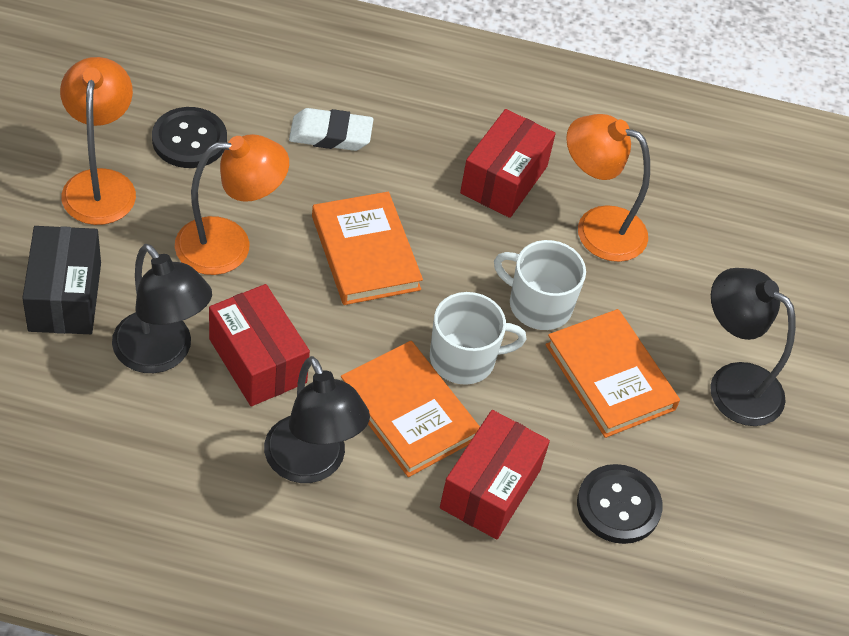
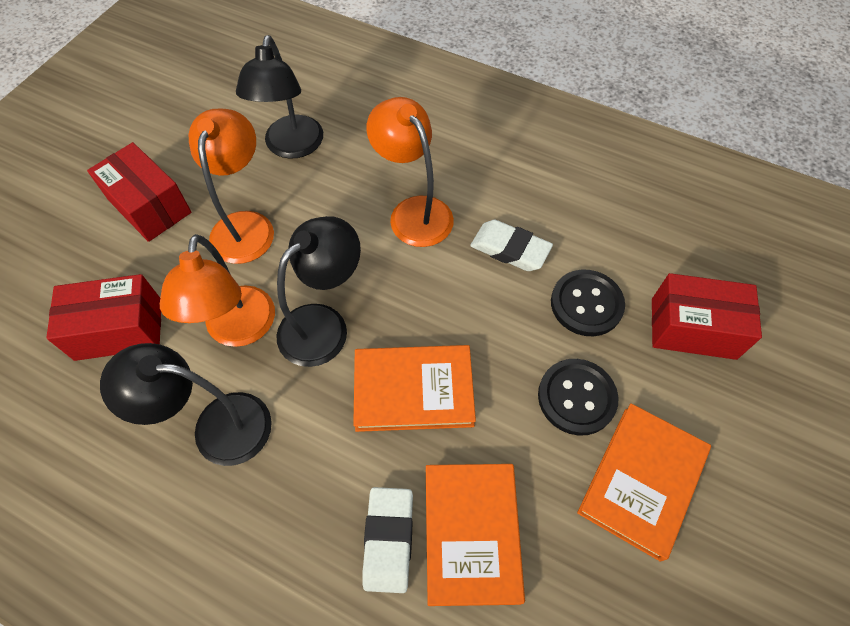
black box: [22,226,101,334] = 1 -> none = 0
white eraser: [289,108,373,151] = 1 -> [362,487,413,593] [470,220,553,271] = 2
white mug: [430,292,527,385] [494,240,586,330] = 2 -> none = 0

